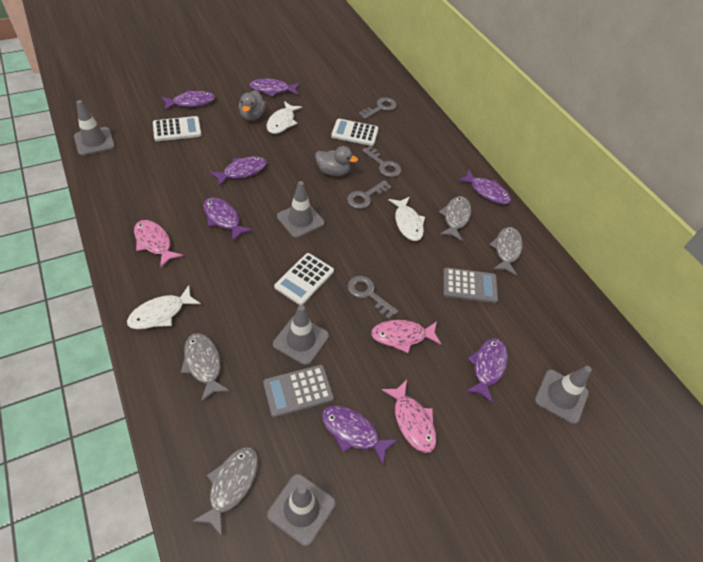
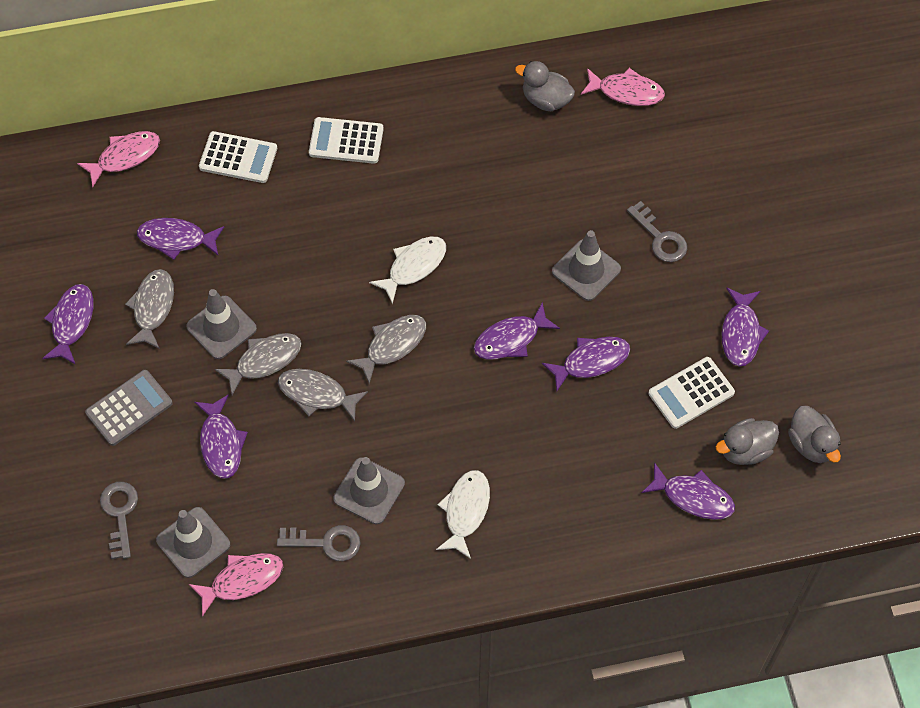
grey calculator: [263,365,334,418] [443,267,498,303] = 2 -> [85,370,173,446] = 1
grey duck: [239,90,266,121] [315,146,358,176] = 2 -> [515,61,575,111] [716,418,779,465] [788,406,841,463] = 3
grey key: [347,180,392,209] [348,276,398,319] [359,97,397,119] [362,146,401,177] = 4 -> [100,482,138,559] [277,525,361,561] [627,201,687,262] = 3
grey traffic cone: [74,100,115,156] [267,474,336,546] [273,305,329,365] [277,181,324,238] [535,366,592,424] = 5 -> [156,507,230,578] [186,289,257,359] [333,457,405,524] [552,230,621,301] = 4
white fish: [127,285,201,329] [266,101,302,134] [388,197,425,241] = 3 -> [369,237,446,304] [436,470,490,559] = 2

